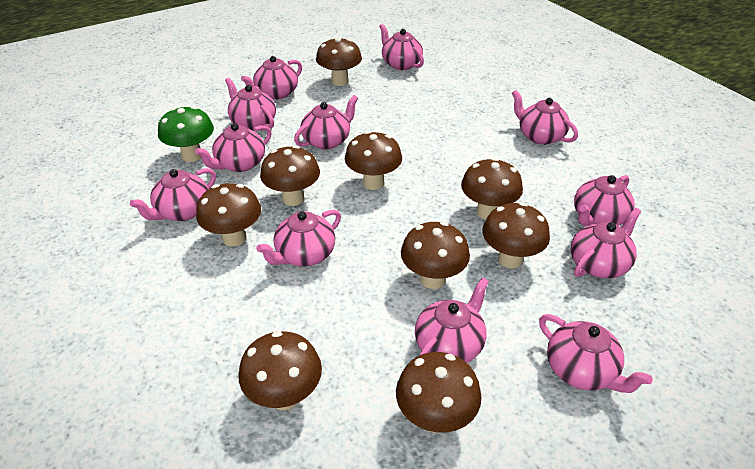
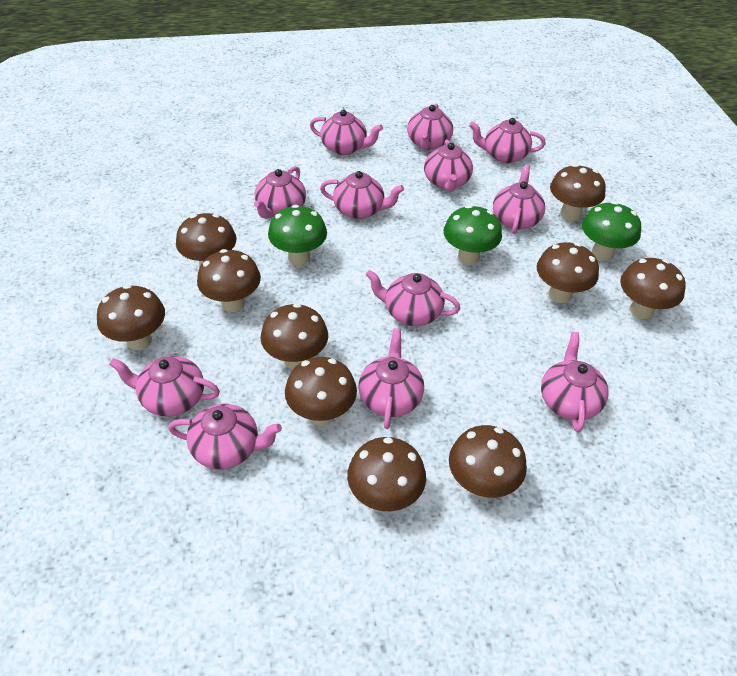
brown mushroom: [196,183,261,246] [238,331,322,410] [260,145,320,206] [316,37,362,86] [345,131,402,190] [396,352,482,433] [401,222,470,289] [461,158,523,220] [482,203,550,268] = 9 -> [97,285,165,350] [176,213,236,265] [197,249,261,312] [260,303,328,369] [285,357,357,425] [347,437,426,511] [449,425,527,498] [537,242,599,303] [550,164,606,221] [620,258,686,319] = 10
green mushroom: [158,106,214,162] = 1 -> [268,205,327,265] [444,205,502,265] [582,201,641,261] = 3

